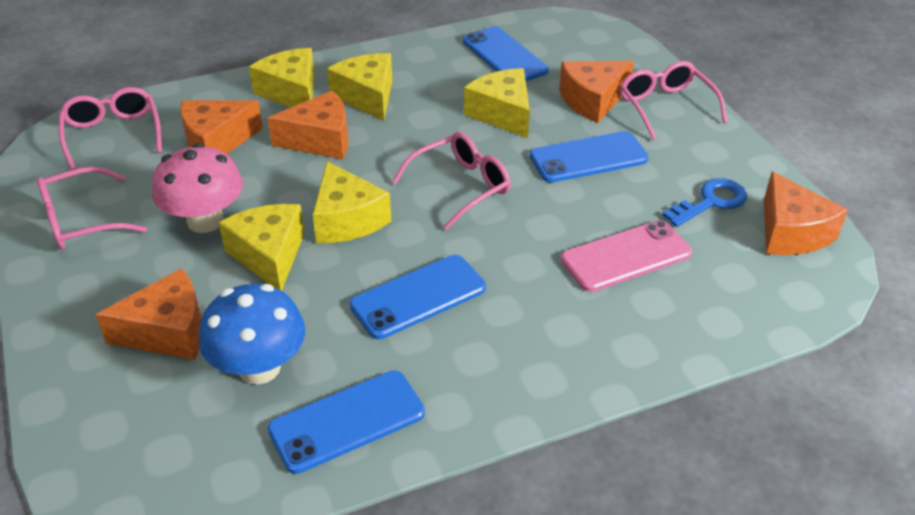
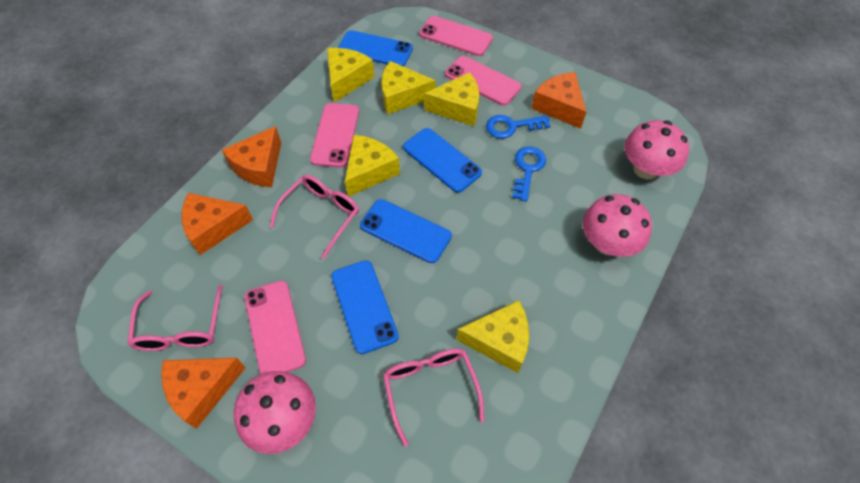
blue key: [662,178,747,227] = 1 -> [486,115,550,139] [512,146,546,202] = 2
blue mushroom: [199,284,305,384] = 1 -> none = 0
orange cheese: [95,268,202,360] [180,100,263,154] [267,90,348,159] [559,61,634,123] [764,171,848,255] = 5 -> [161,358,246,429] [182,193,253,255] [222,126,281,187] [531,72,586,129] = 4
pink glasses: [37,166,147,249] [59,87,162,170] [392,132,511,230] [620,61,727,140] = 4 -> [127,284,223,351] [270,175,359,259] [383,348,484,447] = 3
pink mushroom: [152,143,243,233] = 1 -> [234,371,316,454] [582,194,652,257] [624,120,689,179] = 3
pink phone: [561,220,692,292] = 1 -> [245,281,306,374] [310,103,359,168] [419,16,493,56] [445,56,522,106] = 4

